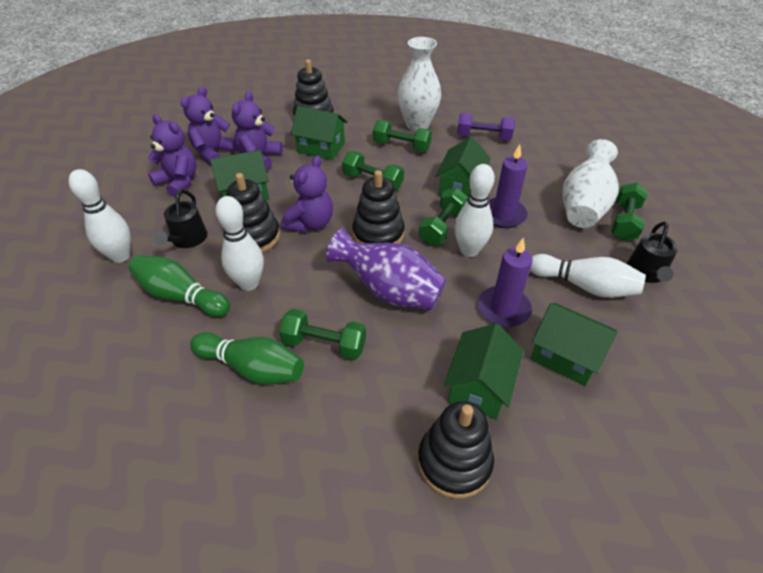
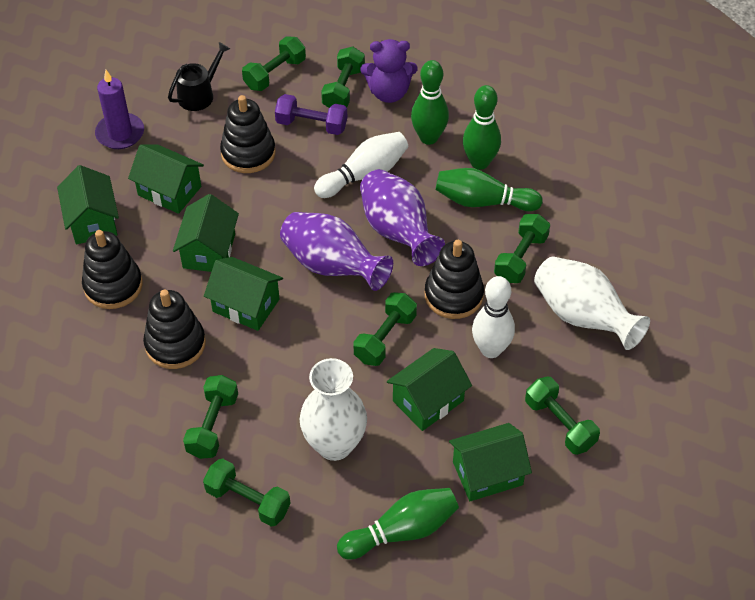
black watering can: [153,189,207,248] [627,221,678,283] = 2 -> [168,42,230,111] = 1
green bowling pin: [129,255,230,317] [190,332,304,385] = 2 -> [337,488,459,560] [411,60,449,145] [435,168,543,211] [463,85,501,170] = 4
green dumbbell: [279,309,366,360] [342,151,404,191] [373,120,432,152] [419,188,468,245] [611,182,648,241] = 5 -> [183,375,238,459] [203,458,291,527] [242,36,306,91] [321,47,365,108] [353,292,417,366] [494,214,550,283] [525,376,600,455] = 7
green house: [210,150,269,200] [291,106,347,160] [435,136,491,197] [444,323,523,419] [530,303,617,386] = 5 -> [57,165,119,244] [128,144,204,214] [173,194,239,272] [204,257,283,331] [387,348,472,431] [449,423,532,501] = 6
purple candle: [478,237,533,327] [489,144,528,228] = 2 -> [95,70,144,149] = 1
purple teddy bear: [148,114,196,197] [181,87,237,164] [232,92,283,170] [281,156,333,232] = 4 -> [360,39,417,103] = 1
purple vase: [326,228,447,310] = 1 -> [280,212,393,291] [360,169,445,266] = 2
white bowling pin: [69,169,131,263] [215,196,264,291] [454,164,495,257] [530,254,646,298] = 4 -> [314,132,408,198] [472,276,515,358] = 2

